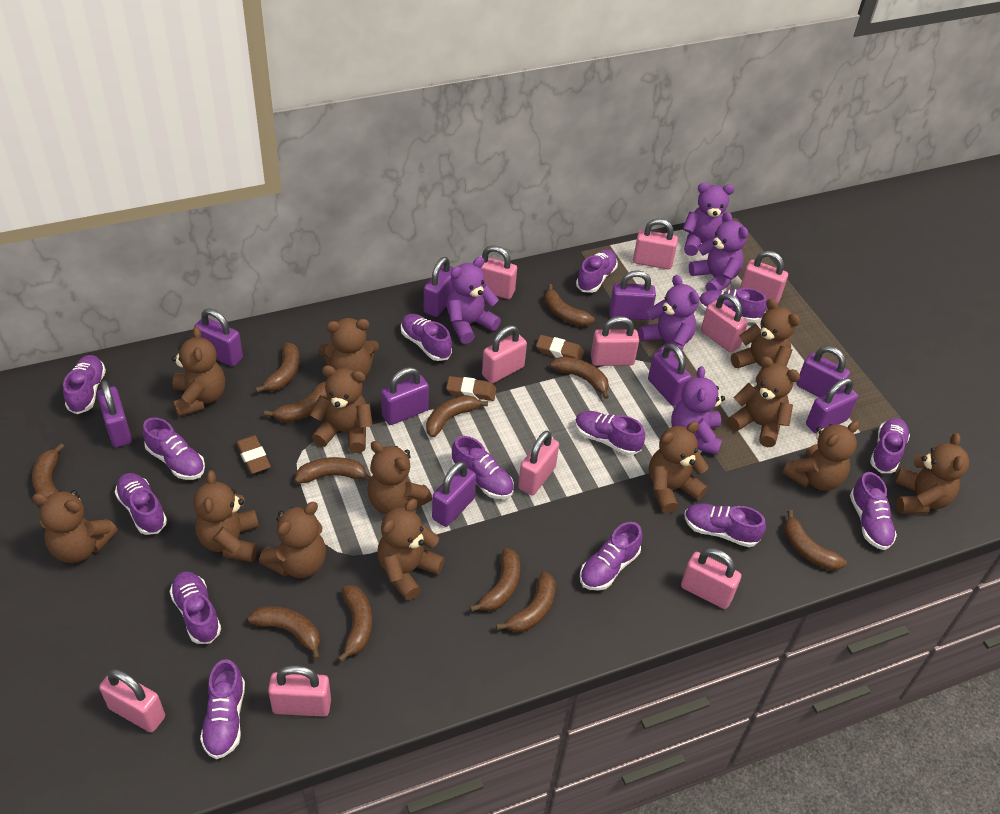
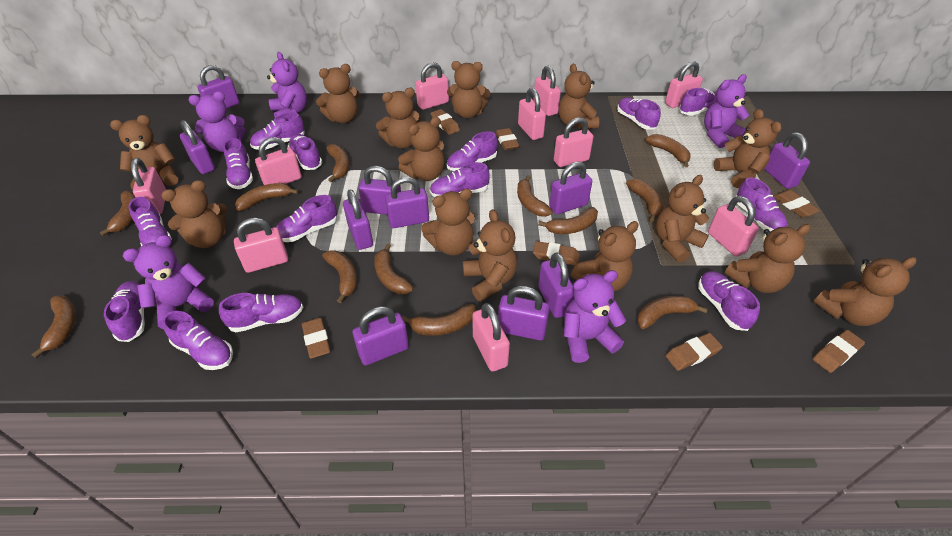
brown eraser: [236,435,271,474] [446,376,496,401] [536,335,584,360] = 3 -> [302,317,331,358] [431,109,460,135] [495,128,519,150] [533,241,580,265] [666,333,723,371] [773,190,820,217] [813,330,865,373] = 7
brown teddy bear: [32,490,118,563] [172,326,225,417] [193,470,259,562] [259,502,326,578] [310,365,373,453] [318,318,379,377] [367,441,432,514] [377,499,445,601] [649,421,709,514] [727,356,800,447] [731,299,800,383] [782,421,860,491] [895,433,969,514] = 13 -> [110,115,178,189] [162,180,227,248] [316,64,360,123] [376,88,421,148] [398,117,445,181] [421,189,475,256] [447,61,490,118] [463,209,517,301] [559,64,599,129] [571,221,639,291] [656,175,709,263] [714,109,782,188] [724,224,810,293] [814,257,916,326] = 14
purple padlock: [97,381,132,447] [194,309,243,367] [381,367,429,425] [424,257,454,317] [432,461,476,527] [609,271,656,320] [648,343,692,406] [796,346,850,397] [806,378,858,434] = 9 -> [180,120,215,174] [197,65,240,108] [343,189,373,250] [353,306,409,365] [358,166,401,215] [385,177,429,228] [498,286,550,340] [538,252,574,318] [549,161,592,214] [764,132,810,189] = 10

